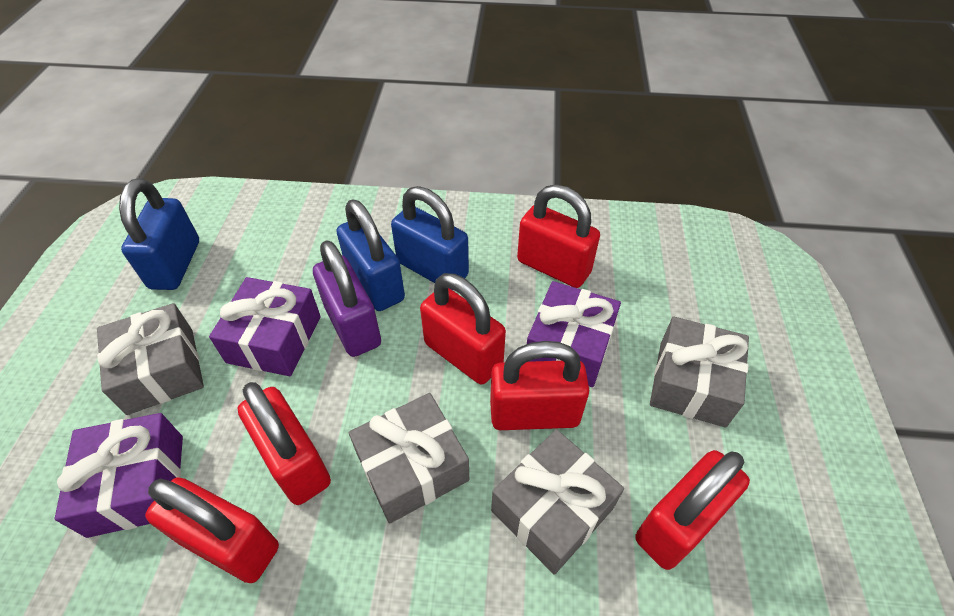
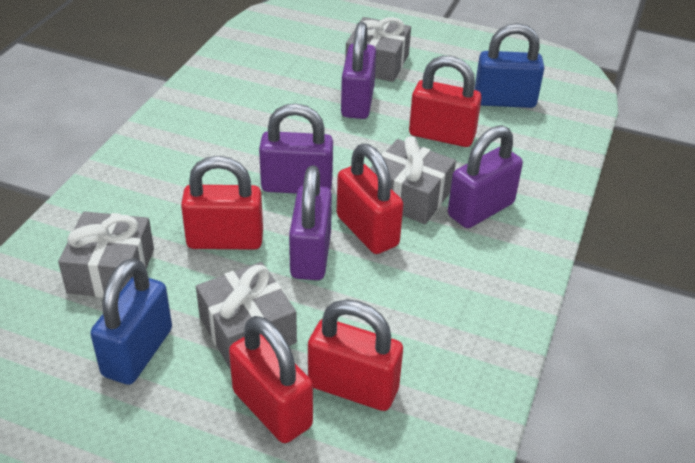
blue padlock: [119,178,199,290] [336,200,405,311] [391,186,469,290] = 3 -> [90,258,172,385] [474,23,544,108] = 2
purple gift: [55,413,183,538] [209,277,321,376] [527,281,621,387] = 3 -> none = 0
purple padlock: [313,240,381,357] = 1 -> [259,103,333,194] [289,165,332,280] [341,22,376,119] [448,125,523,228] = 4
red padlock: [145,477,279,583] [238,382,331,505] [420,273,506,384] [490,341,589,430] [517,185,600,288] [635,450,750,570] = 6 -> [181,156,263,250] [229,316,313,443] [308,299,403,411] [337,144,403,254] [409,56,482,147] = 5

